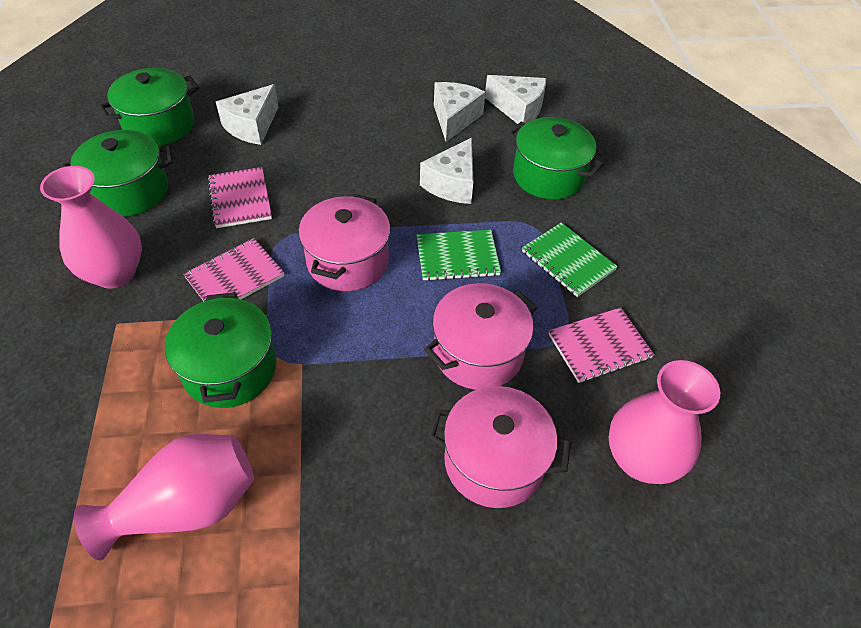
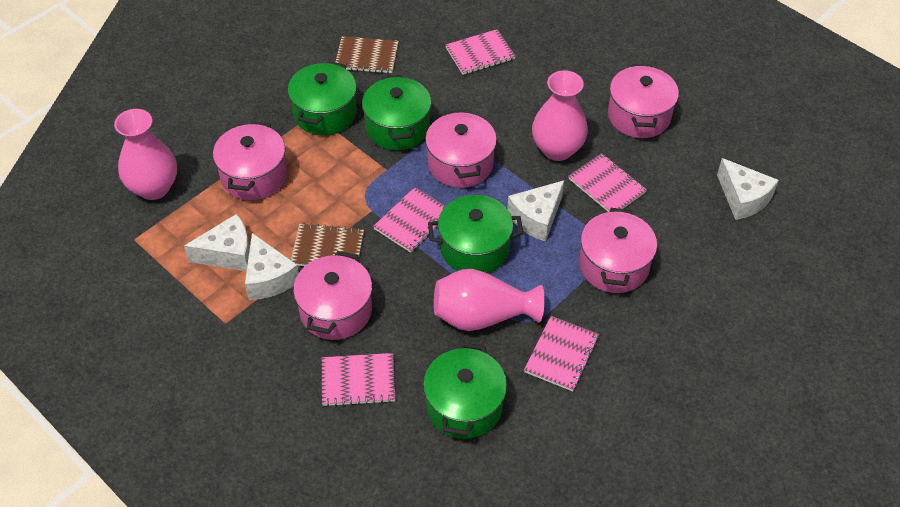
brown notebook: none = 0 -> [291,223,364,266] [336,36,399,74] = 2
green notebook: [417,230,501,281] [522,222,618,297] = 2 -> none = 0
pink notebook: [183,238,285,301] [208,167,272,228] [549,307,654,383] = 3 -> [322,353,395,407] [373,187,445,253] [446,29,516,75] [524,316,599,391] [568,153,647,212] = 5
pink pot: [298,194,391,291] [424,283,537,390] [428,386,571,508] = 3 -> [213,121,287,200] [293,251,372,340] [425,110,497,188] [579,208,657,293] [608,64,679,138] = 5

